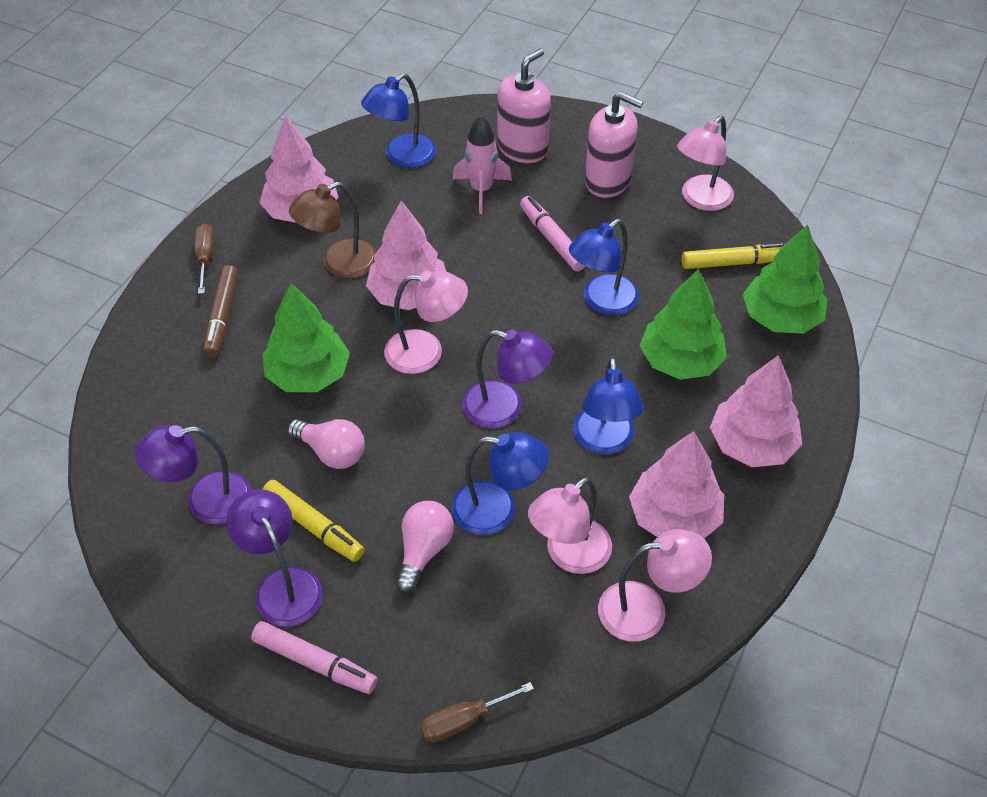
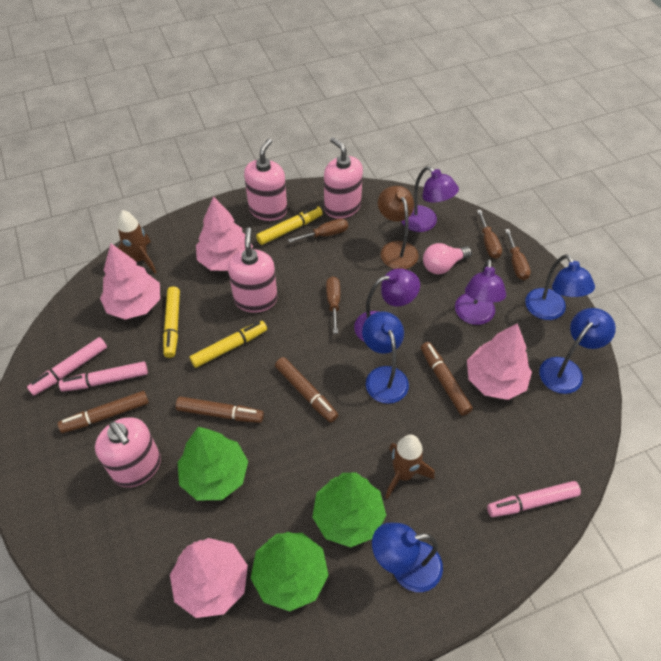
brown marker: [203,265,238,358] = 1 -> [58,391,149,433] [176,397,264,423] [275,357,338,423] [421,342,473,416] = 4
brown rocket: none = 0 -> [118,210,157,273] [385,435,435,499] = 2
brown screwdriver: [194,223,215,294] [420,682,534,742] = 2 -> [288,218,348,243] [326,276,340,334] [477,210,502,259] [505,229,531,280] = 4
pink lamp: [384,271,468,374] [528,477,612,574] [598,529,712,642] [677,116,734,211] = 4 -> none = 0
pink light bulb: [288,419,365,469] [396,501,454,593] = 2 -> [423,243,472,274] = 1
pink marker: [251,621,378,694] [520,196,586,272] = 2 -> [27,337,107,396] [59,361,148,392] [487,481,581,517] = 3
pink rocket: [453,116,512,214] = 1 -> none = 0
pink soap dispenser: [497,49,551,163] [585,92,644,198] = 2 -> [95,417,161,487] [228,227,278,313] [244,138,287,221] [324,137,363,219] = 4
yellow marker: [262,480,365,562] [682,243,784,269] = 2 -> [163,286,180,358] [190,321,267,368] [256,206,323,245] = 3

